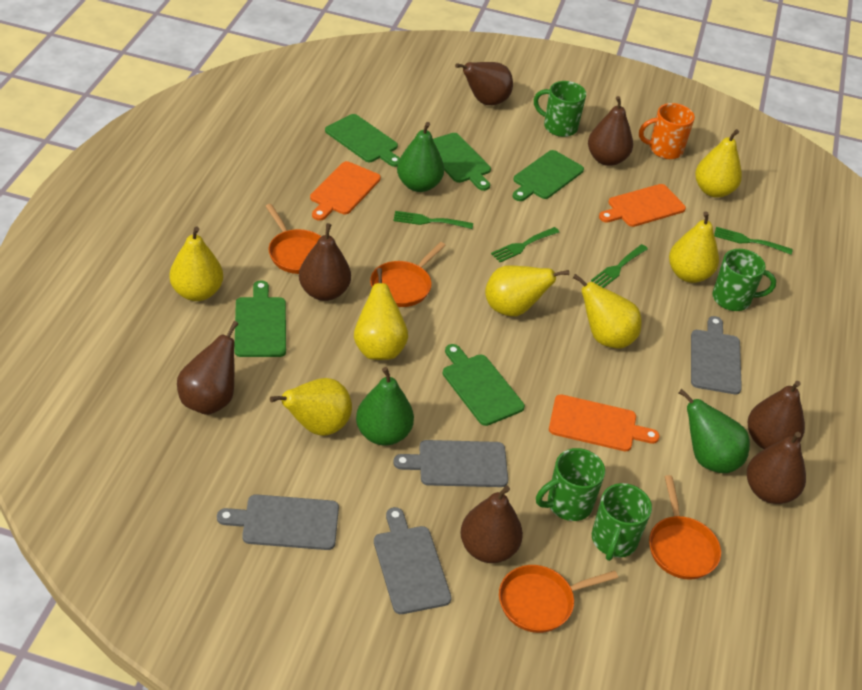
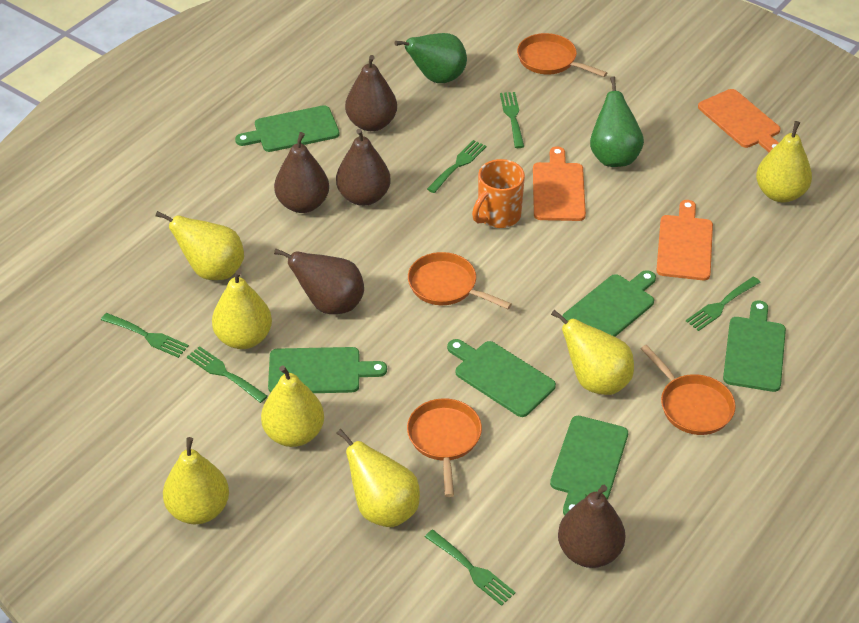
brown pear: [177,321,238,415] [299,223,351,301] [455,62,513,105] [460,486,523,563] [588,96,633,166] [747,432,806,504] [748,381,805,449] = 7 -> [274,132,329,213] [274,248,364,314] [336,128,391,206] [345,55,397,131] [558,485,626,568] = 5
green cutting board: [234,281,286,357] [325,114,400,167] [433,133,491,191] [443,344,525,426] [513,150,584,201] = 5 -> [235,105,340,152] [268,347,387,393] [447,339,556,417] [550,416,628,515] [562,270,656,337] [723,300,786,392] = 6
green fork: [393,211,473,229] [491,227,559,262] [591,244,648,288] [714,227,793,255] = 4 -> [101,313,189,358] [187,346,268,403] [425,530,515,606] [427,140,487,193] [500,92,524,148] [686,276,761,331] = 6
green mug: [534,81,586,137] [536,448,605,521] [592,483,652,561] [712,249,776,311] = 4 -> none = 0
green pear: [356,367,414,445] [397,122,444,192] [679,389,750,473] = 3 -> [395,33,467,83] [590,76,644,167] = 2
grey cutting board: [217,494,339,550] [374,507,452,614] [393,440,508,487] [691,316,742,394] = 4 -> none = 0

